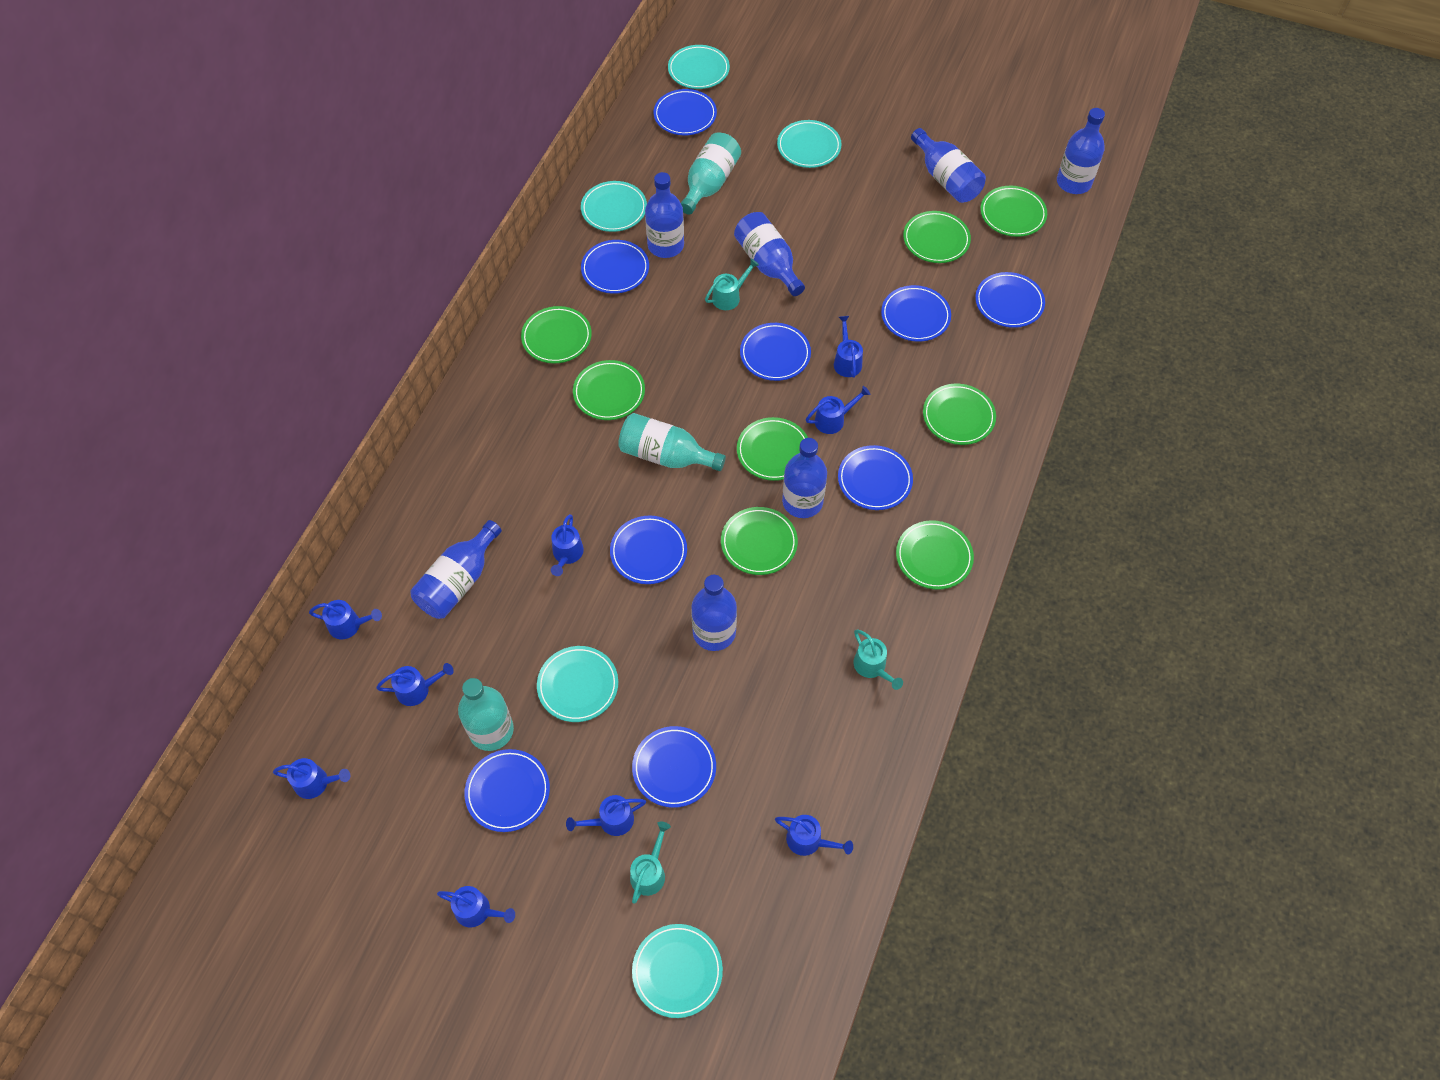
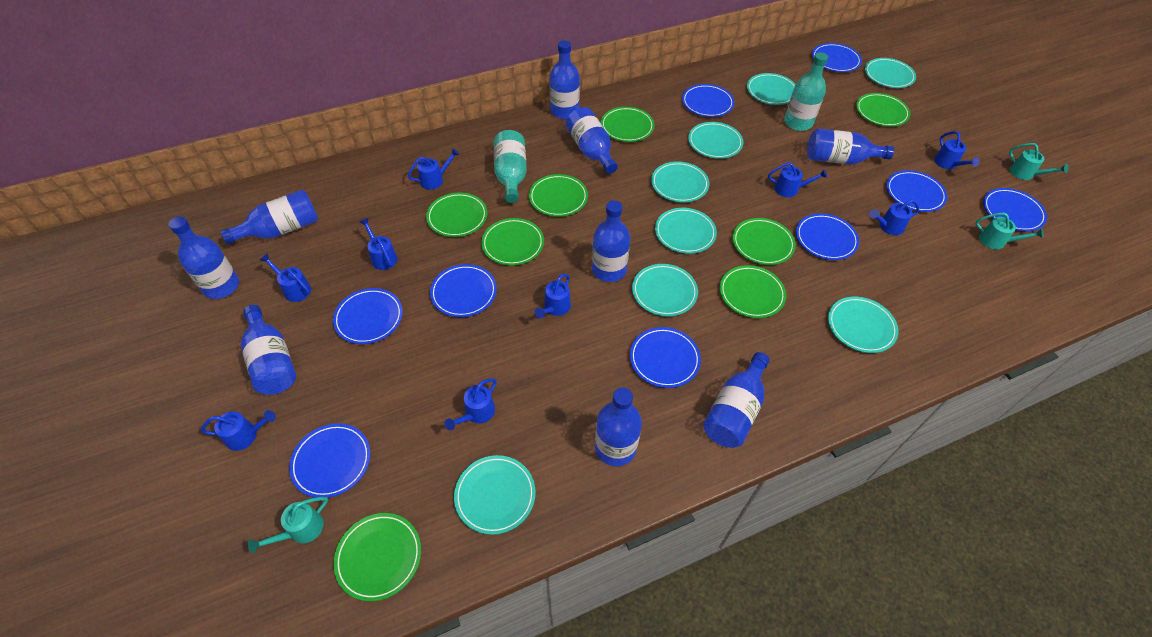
blue bottle: [410,520,502,619] [645,172,684,258] [691,575,737,651] [734,212,805,296] [782,438,827,518] [911,128,986,203] [1057,108,1105,194] = 7 -> [169,217,239,299] [221,190,318,244] [241,305,296,395] [550,40,580,119] [566,107,618,174] [592,200,630,282] [595,388,642,466] [703,352,770,448] [807,128,894,165] = 9
turquoise bottle: [458,678,514,751] [618,413,726,471] [681,132,741,215] = 3 -> [494,130,527,203] [784,52,828,131] = 2
turquoise plate: [537,646,618,722] [581,181,647,232] [632,924,723,1018] [668,45,730,89] [777,120,842,168] = 5 -> [454,455,536,535] [632,264,698,316] [651,162,709,202] [655,208,717,254] [688,122,743,159] [747,73,795,105] [828,297,898,353] [865,58,916,88] = 8

